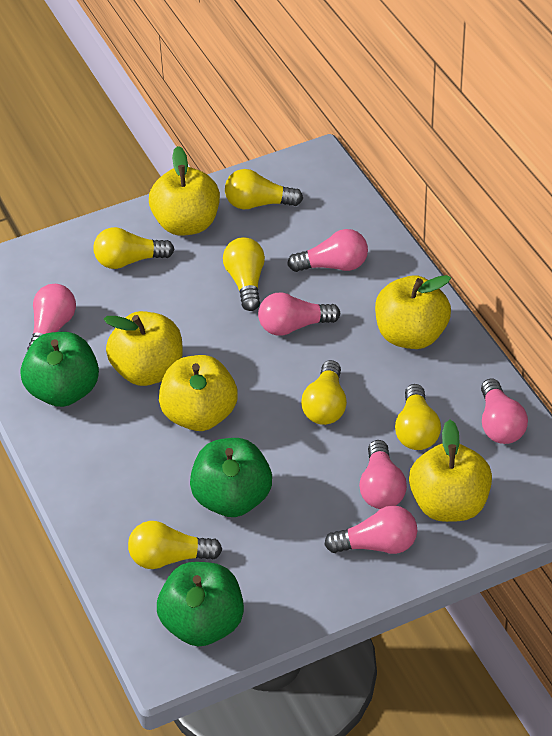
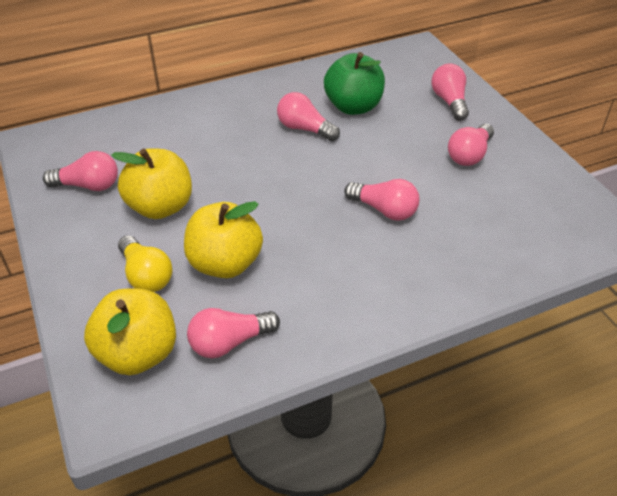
green apple: [20,332,99,407] [157,562,244,646] [190,438,272,517] = 3 -> [324,52,385,115] = 1
yellow apple: [104,311,183,386] [149,146,220,236] [159,355,238,431] [375,275,451,349] [409,420,492,522] = 5 -> [84,288,176,375] [111,148,192,219] [184,201,263,278] = 3
yellow light bulb: [94,227,174,269] [128,521,222,569] [223,237,265,311] [225,169,303,210] [301,360,347,425] [395,384,441,450] = 6 -> [118,235,173,292] = 1

